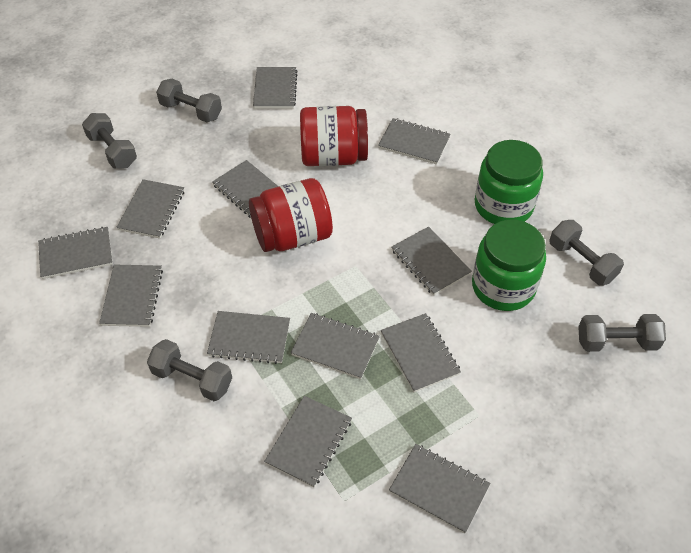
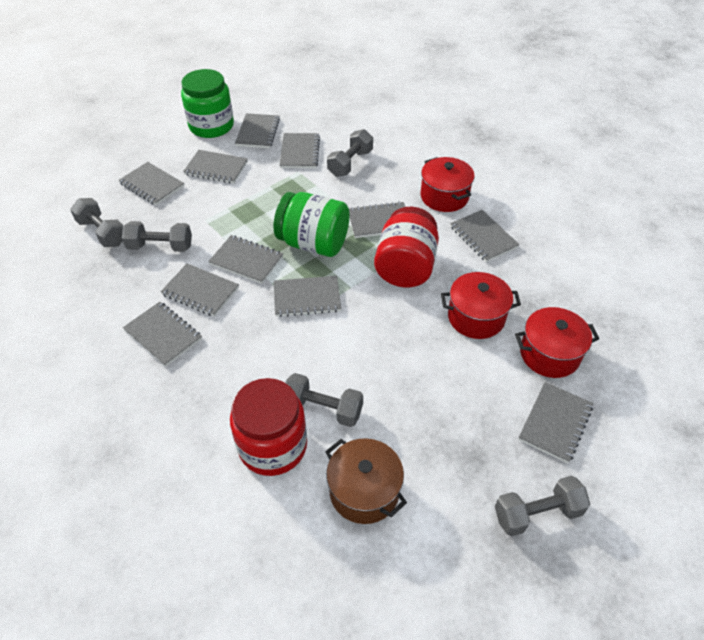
brown pot: none = 0 -> [325,438,407,524] = 1
grey notebook: [38,227,113,279] [99,265,163,327] [116,179,184,239] [207,311,290,364] [212,160,278,218] [253,67,298,109] [264,396,352,487] [291,313,380,379] [378,118,451,165] [381,313,461,392] [389,444,490,534] [392,227,472,296] = 12 -> [119,162,184,205] [123,302,202,367] [160,264,239,317] [183,150,248,184] [208,235,283,284] [235,113,280,148] [274,276,341,317] [280,133,320,168] [349,202,405,238] [450,210,519,262] [518,382,593,463] = 11
red pot: none = 0 -> [421,157,475,212] [441,272,521,339] [515,307,599,378] = 3

